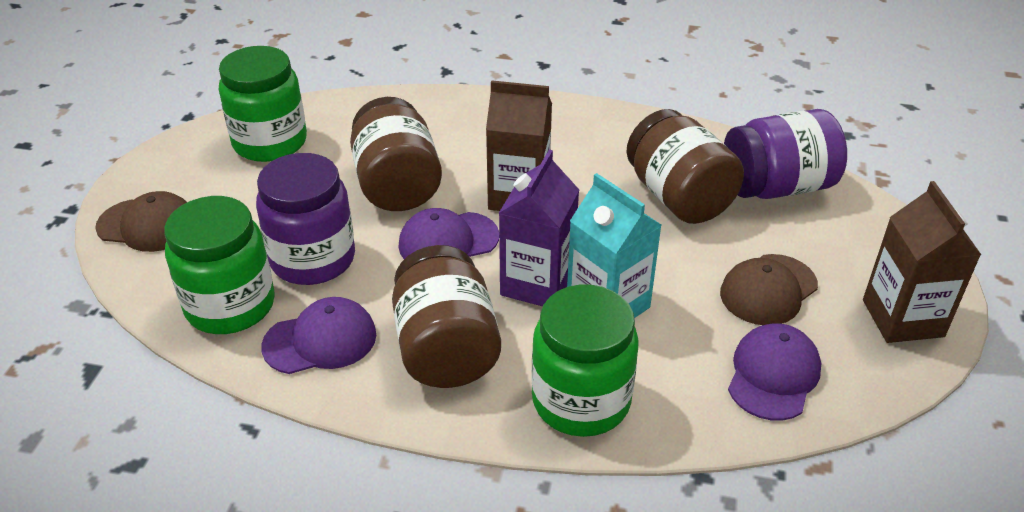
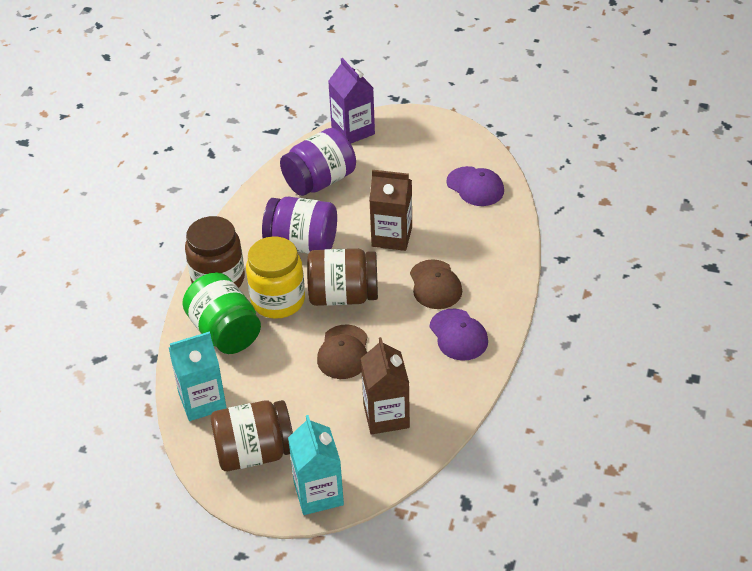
green jar: [164,196,275,334] [219,46,307,162] [531,285,639,437] = 3 -> [182,272,261,354] = 1
purple cap: [261,297,376,374] [399,208,499,259] [728,323,821,421] = 3 -> [429,309,488,361] [447,166,504,206] = 2
turquoise carton: [567,173,662,318] = 1 -> [169,331,227,421] [288,415,344,515] = 2
yellow jar: none = 0 -> [246,237,305,319] = 1

